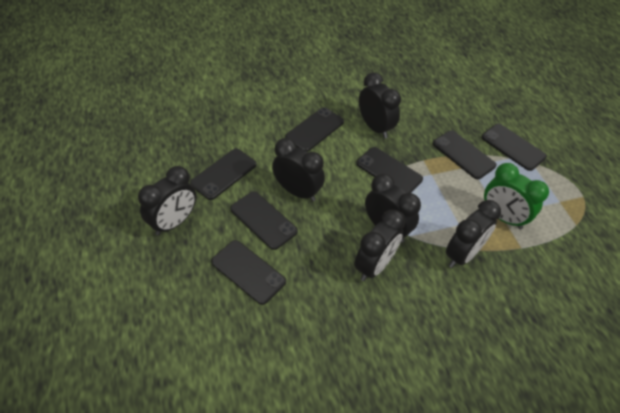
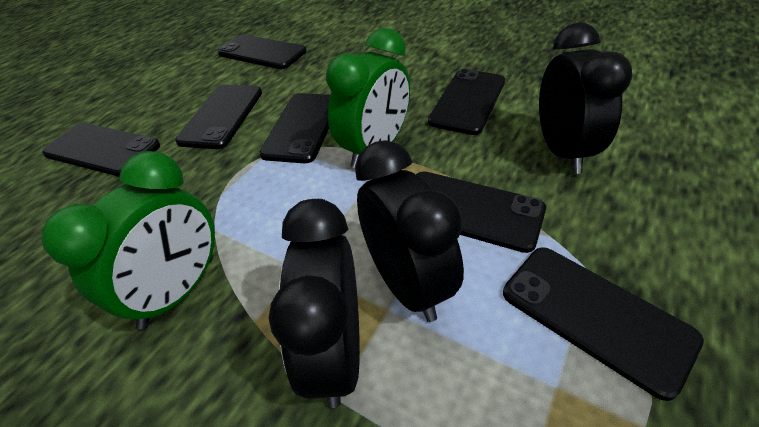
black clock: [138,166,196,236] [272,138,325,202] [354,210,405,281] [359,72,401,139] [365,174,421,243] [446,200,501,268] = 6 -> [269,199,360,408] [355,140,464,322] [539,23,632,174] = 3
green clock: [484,163,549,229] = 1 -> [41,151,215,329] [326,28,410,168] = 2

